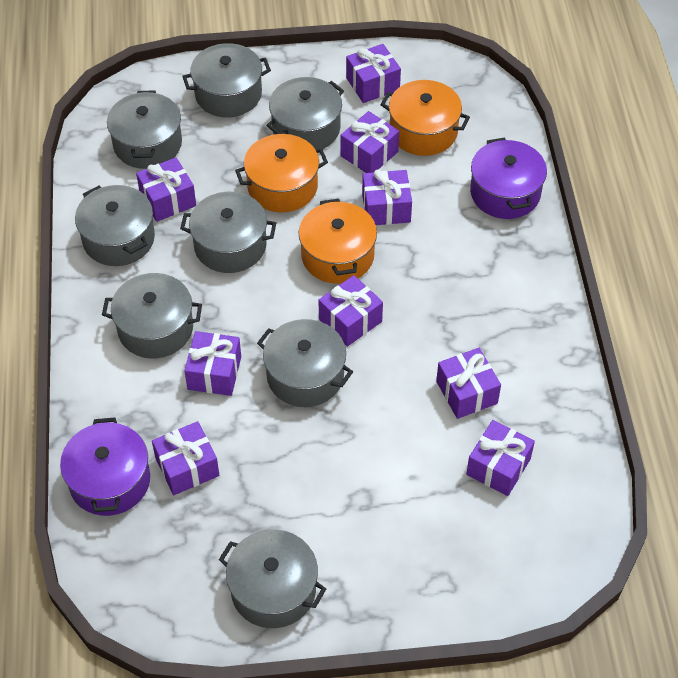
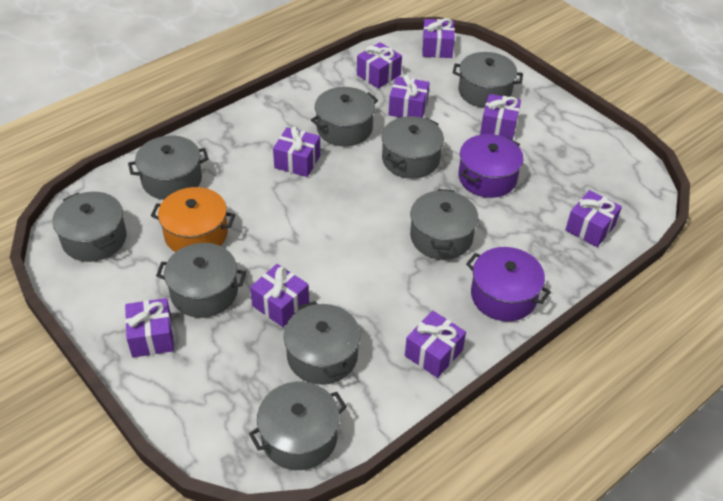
grey pot: [75,185,155,266] [102,273,202,359] [107,90,182,169] [180,192,276,273] [182,43,271,117] [219,530,326,628] [257,319,353,407] [266,77,344,150] = 8 -> [52,192,127,262] [128,136,208,200] [156,243,246,318] [249,382,347,470] [284,301,361,385] [311,87,378,146] [382,116,444,179] [410,189,478,260] [453,52,523,108] = 9
orange pot: [235,134,328,212] [299,199,377,284] [381,80,470,156] = 3 -> [151,187,235,252] = 1

